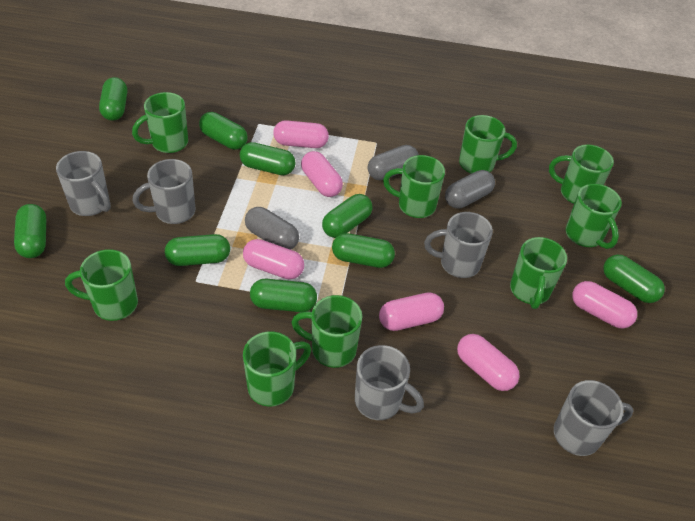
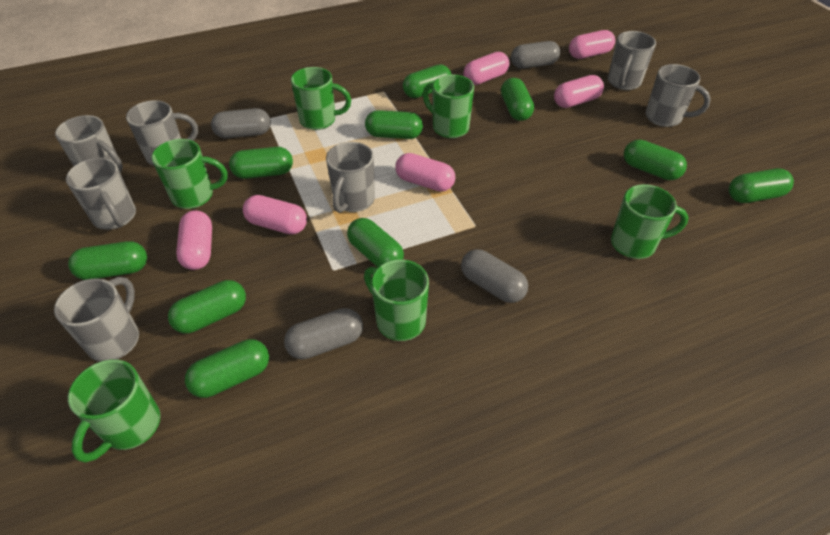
green capsule: [14,204,46,258] [99,77,127,121] [165,234,230,266] [199,112,248,150] [240,142,295,175] [250,279,317,312] [322,194,372,238] [332,233,395,268] [603,254,665,303] = 9 -> [68,241,147,280] [168,280,246,333] [185,339,269,398] [229,147,293,179] [347,218,404,267] [365,110,423,139] [403,65,451,98] [501,78,534,121] [624,140,687,180] [729,168,794,203] = 10
green mug: [65,249,138,321] [132,92,188,153] [243,331,311,407] [291,295,362,368] [383,155,445,218] [459,115,517,174] [510,237,567,309] [549,144,614,204] [566,184,622,249] = 9 -> [68,359,161,463] [151,139,228,209] [291,67,351,130] [364,259,429,341] [423,75,474,138] [611,184,689,259] = 6
grey capsule: [245,207,299,250] [368,145,419,180] [445,170,495,209] = 3 -> [211,108,271,138] [284,308,363,360] [461,249,528,303] [511,41,560,69] = 4
grey mug: [56,151,111,216] [133,159,196,224] [355,345,424,420] [424,212,493,278] [554,380,634,456] = 5 -> [54,277,139,362] [55,115,123,172] [66,158,136,230] [126,100,198,166] [326,142,375,213] [608,31,656,90] [645,64,711,127] = 7

